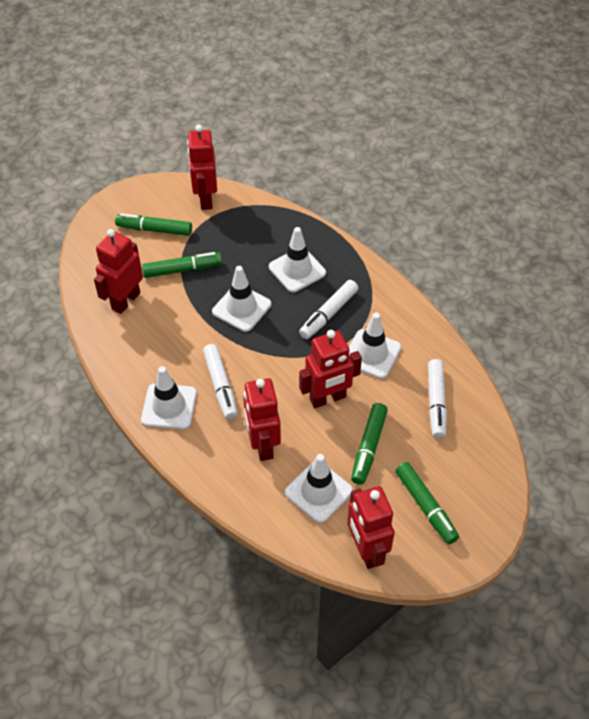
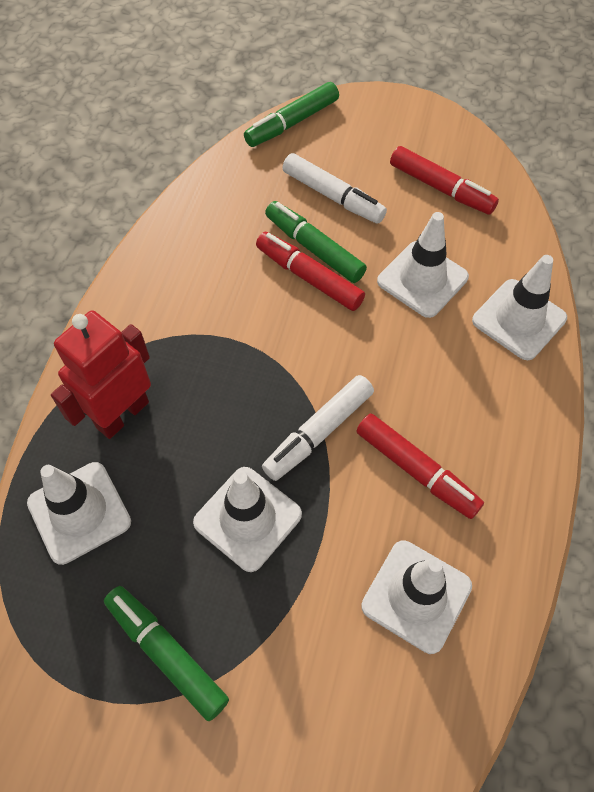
green marker: [115,213,192,236] [142,252,222,278] [351,403,388,485] [395,462,459,544] = 4 -> [104,586,229,721] [244,82,339,147] [265,201,367,283] = 3
red marker: none = 0 -> [256,232,365,311] [357,414,484,519] [390,146,499,215] = 3
red robot: [94,229,143,314] [187,125,217,210] [243,378,281,461] [299,330,362,408] [347,486,395,569] = 5 -> [51,311,151,439] = 1
white marker: [203,344,238,420] [299,280,359,339] [428,359,447,439] = 3 -> [262,375,374,481] [283,153,387,224] = 2

